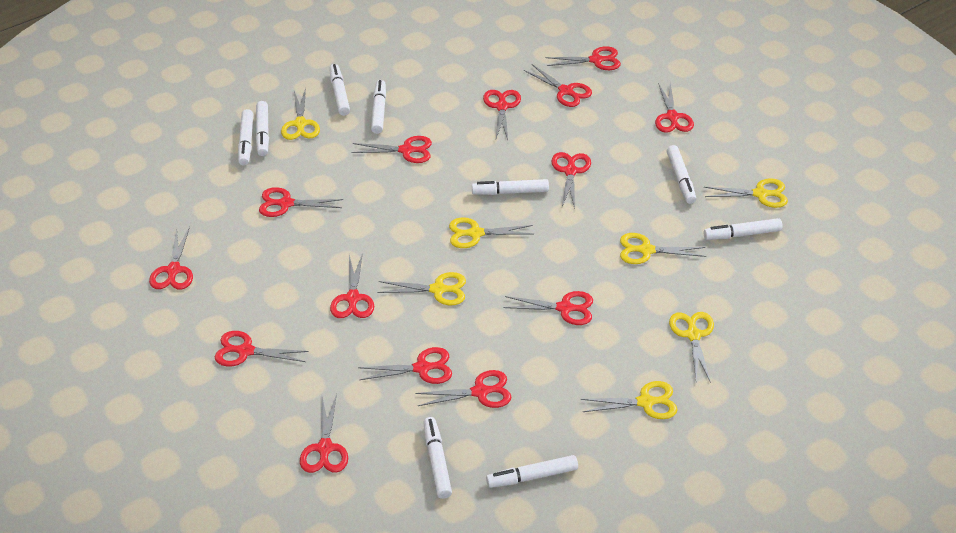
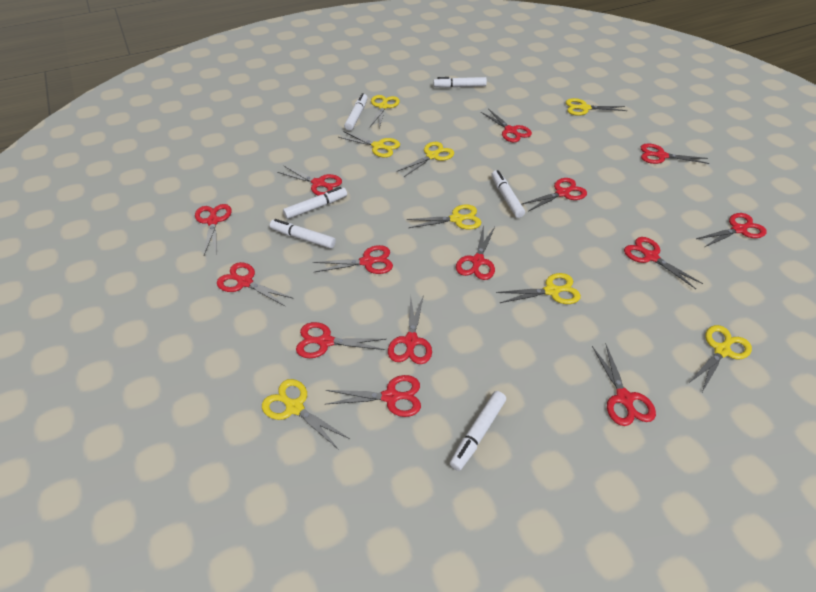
white marker: [238,109,253,166] [256,101,269,156] [329,64,350,116] [371,80,386,134] [423,417,452,499] [472,179,549,195] [486,455,578,488] [667,145,696,204] [704,218,783,240] = 9 -> [270,219,336,249] [283,187,347,219] [344,93,368,131] [433,77,487,88] [450,391,506,471] [491,170,525,218] = 6
yellow scissors: [281,88,320,140] [378,272,466,305] [449,217,533,248] [580,381,678,419] [620,233,706,264] [669,312,714,383] [704,178,788,208] = 7 -> [262,379,350,450] [338,131,400,158] [370,95,400,128] [398,142,454,177] [406,204,481,230] [496,273,581,304] [566,98,627,116] [689,325,752,392] = 8

